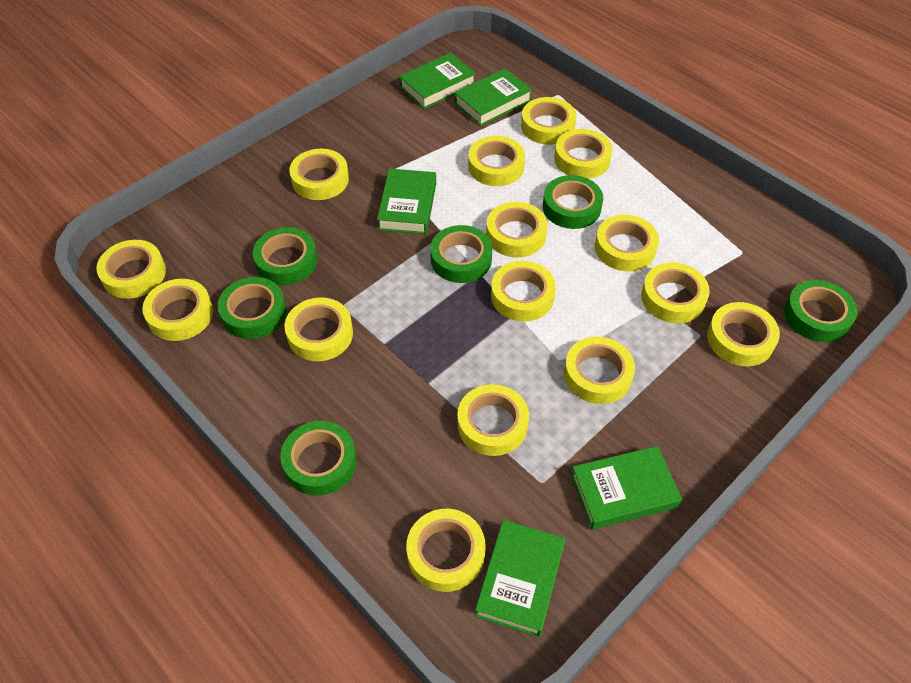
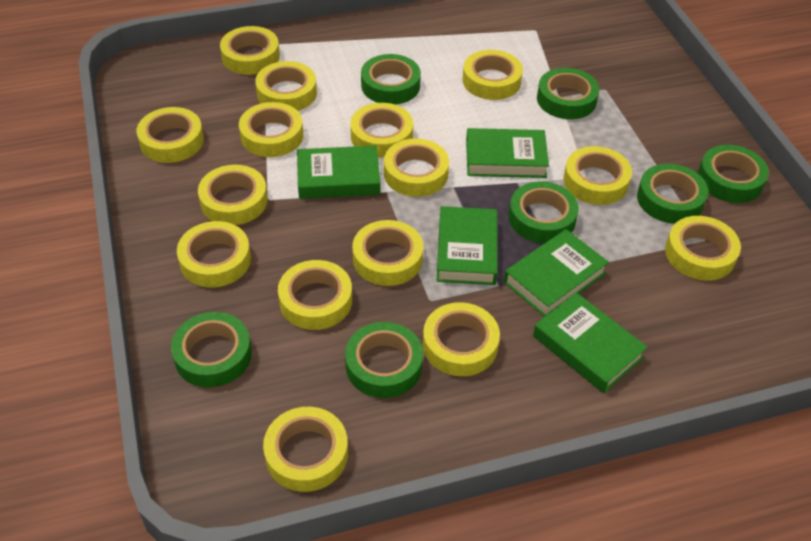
green tape: [218,277,286,339] [253,227,318,285] [281,421,357,496] [430,225,492,283] [543,175,603,229] [784,280,857,342] = 6 -> [171,312,252,387] [345,322,423,398] [361,54,421,105] [508,181,579,243] [537,68,599,119] [637,164,708,224] [698,145,769,203] = 7

